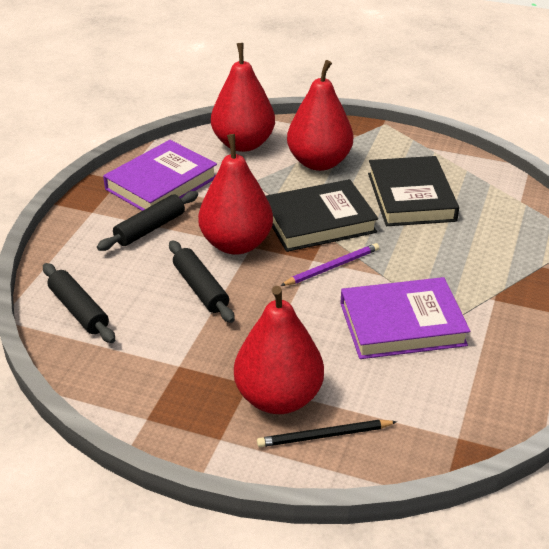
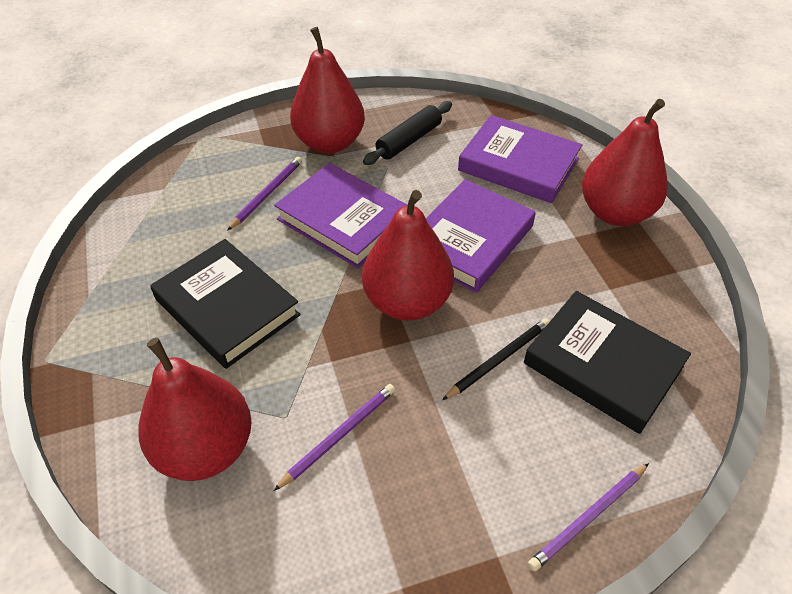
black rolling pin: [43,263,115,343] [97,191,198,251] [169,240,235,323] = 3 -> [363,101,452,165] = 1
purple book: [103,140,217,211] [340,277,470,359] = 2 -> [274,163,408,268] [426,179,536,293] [458,115,582,203] = 3
purple pencil: [280,243,379,286] = 1 -> [227,157,302,231] [274,384,395,491] [528,463,649,571] = 3

